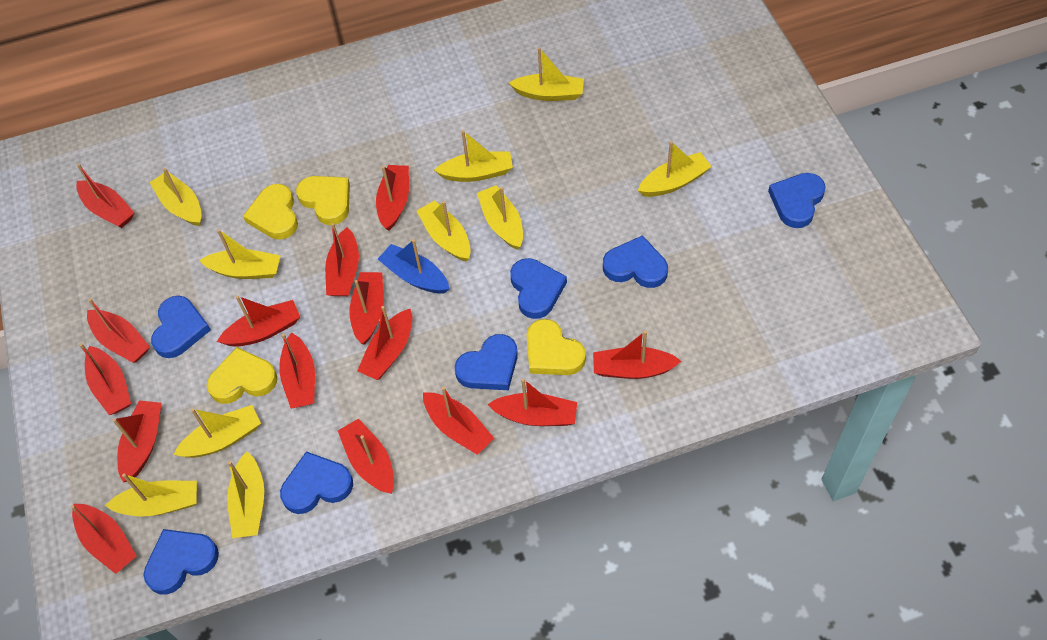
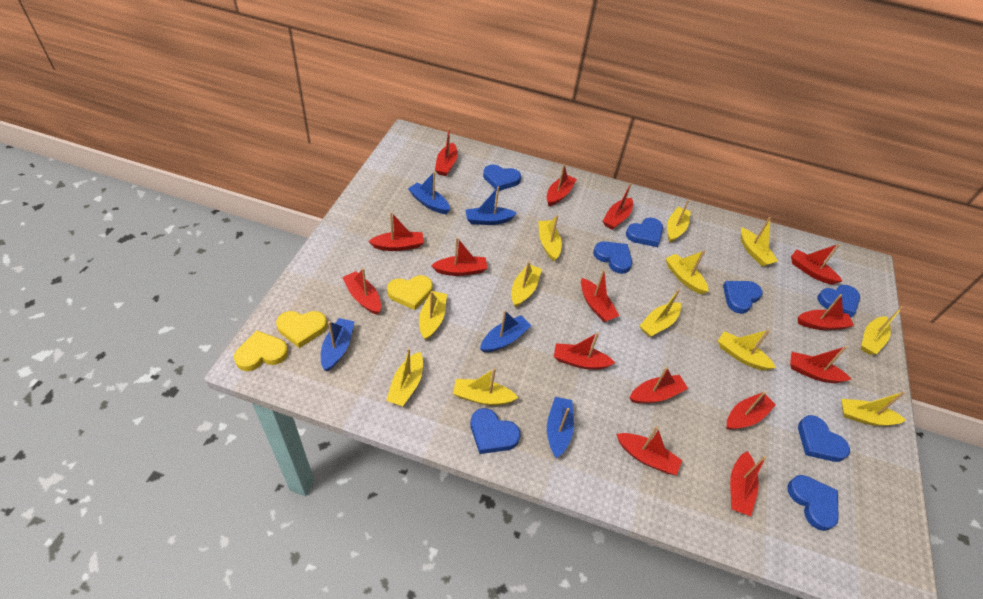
blue boat: [378,239,450,293] = 1 -> [321,318,355,371] [408,172,450,214] [466,187,517,225] [480,311,532,352] [547,397,574,458] = 5
blue heart: [143,529,219,595] [151,296,211,358] [280,451,353,514] [455,334,518,390] [510,258,567,319] [603,235,668,288] [768,173,826,228] = 7 -> [470,408,520,454] [483,165,521,191] [593,241,632,274] [626,217,663,247] [723,281,763,314] [787,475,839,531] [798,415,850,462] [817,285,860,318] = 8
yellow boat: [105,473,197,517] [149,168,202,226] [173,405,261,458] [199,229,281,279] [227,451,264,538] [417,200,471,262] [434,130,513,182] [477,185,523,250] [509,47,584,101] [638,141,712,197] = 10 -> [386,348,423,406] [419,291,447,340] [453,368,519,405] [511,261,542,307] [538,215,562,261] [640,290,681,337] [665,250,709,294] [667,200,691,243] [718,330,776,371] [741,217,778,266] [841,392,906,426] [860,307,903,355] = 12
yellow heart: [207,347,277,404] [243,184,298,240] [296,176,350,225] [526,319,586,375] = 4 -> [234,330,288,371] [276,311,327,348] [387,275,433,310] = 3

